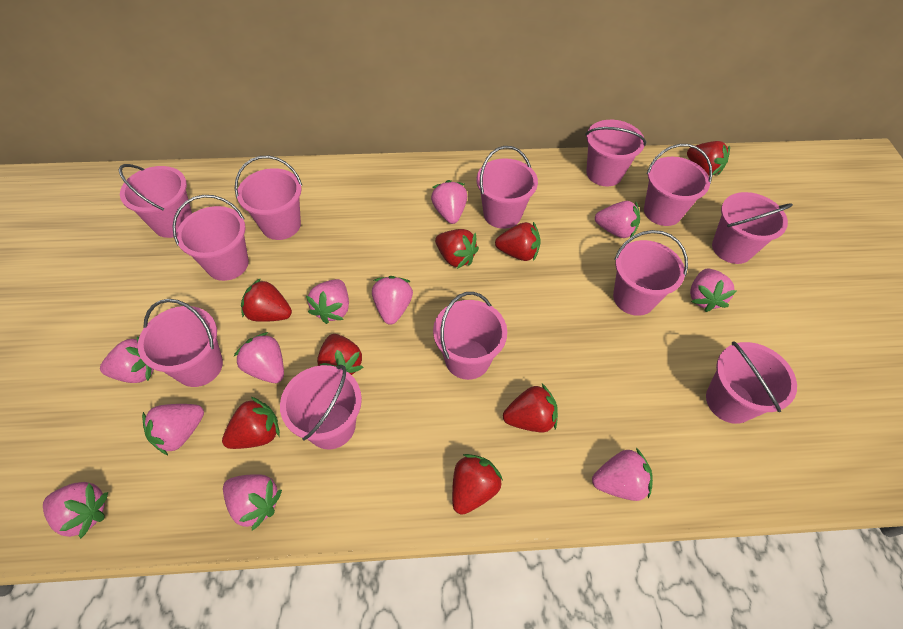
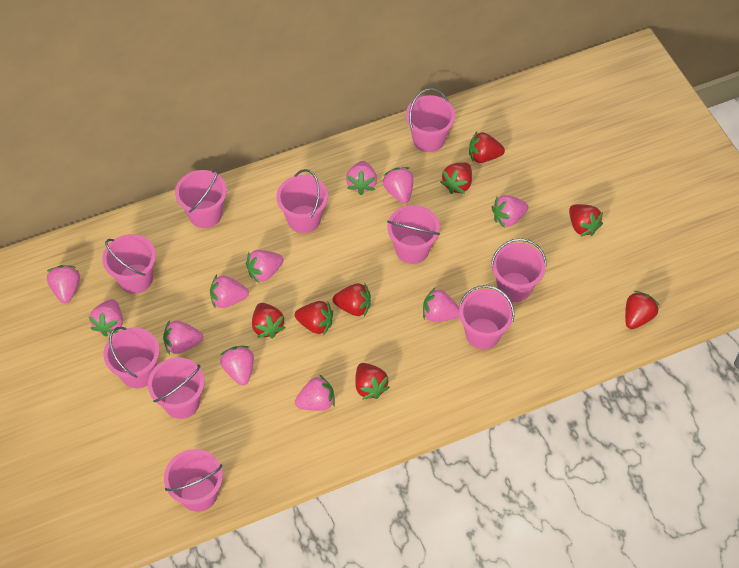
pink bucket: [119,164,192,238] [138,299,223,387] [172,195,249,281] [235,156,302,240] [280,365,362,449] [433,292,507,380] [476,146,538,229] [585,120,646,186] [613,230,688,316] [644,144,712,226] [706,341,797,424] [712,192,793,264] = 12 -> [102,234,156,294] [104,327,160,388] [148,357,205,419] [164,449,223,512] [175,169,227,228] [276,169,328,233] [387,205,440,264] [406,88,455,152] [459,285,515,349] [491,238,547,302] = 10

